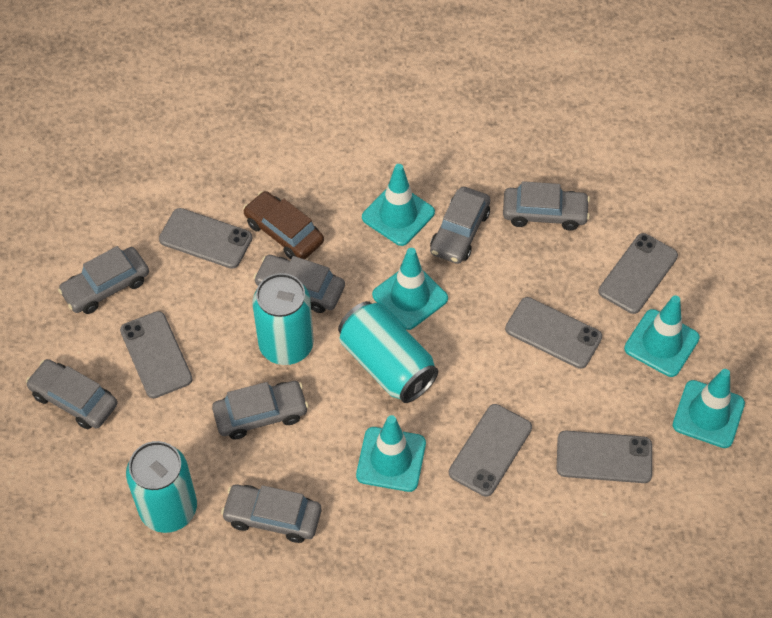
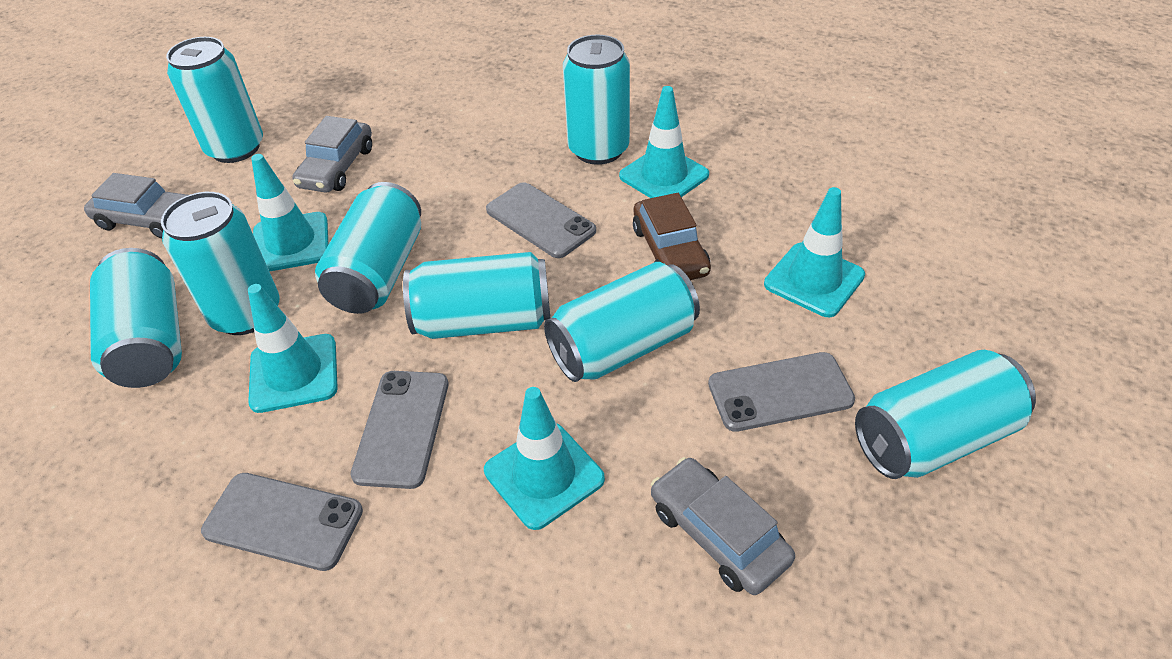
grey car: [26,359,117,429] [58,246,149,314] [212,381,309,440] [221,484,321,543] [253,255,345,313] [430,187,490,264] [503,181,590,231] = 7 -> [84,173,188,239] [292,116,372,193] [651,457,795,595] = 3
grey phone: [120,311,193,398] [159,208,252,269] [449,404,532,497] [505,297,602,369] [557,431,652,483] [598,233,678,314] = 6 -> [201,473,363,571] [351,371,448,489] [486,182,596,258] [708,352,855,432] = 4
turquoise can: [126,441,197,533] [252,273,314,365] [338,301,438,403] = 3 -> [90,248,182,388] [161,192,280,335] [166,37,263,163] [315,182,421,314] [403,252,550,339] [544,262,700,382] [563,34,630,165] [855,350,1036,479] = 8

